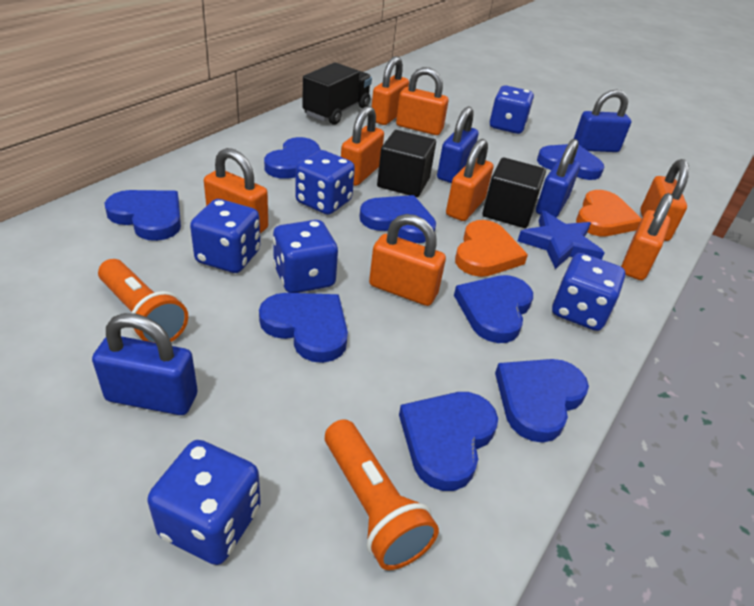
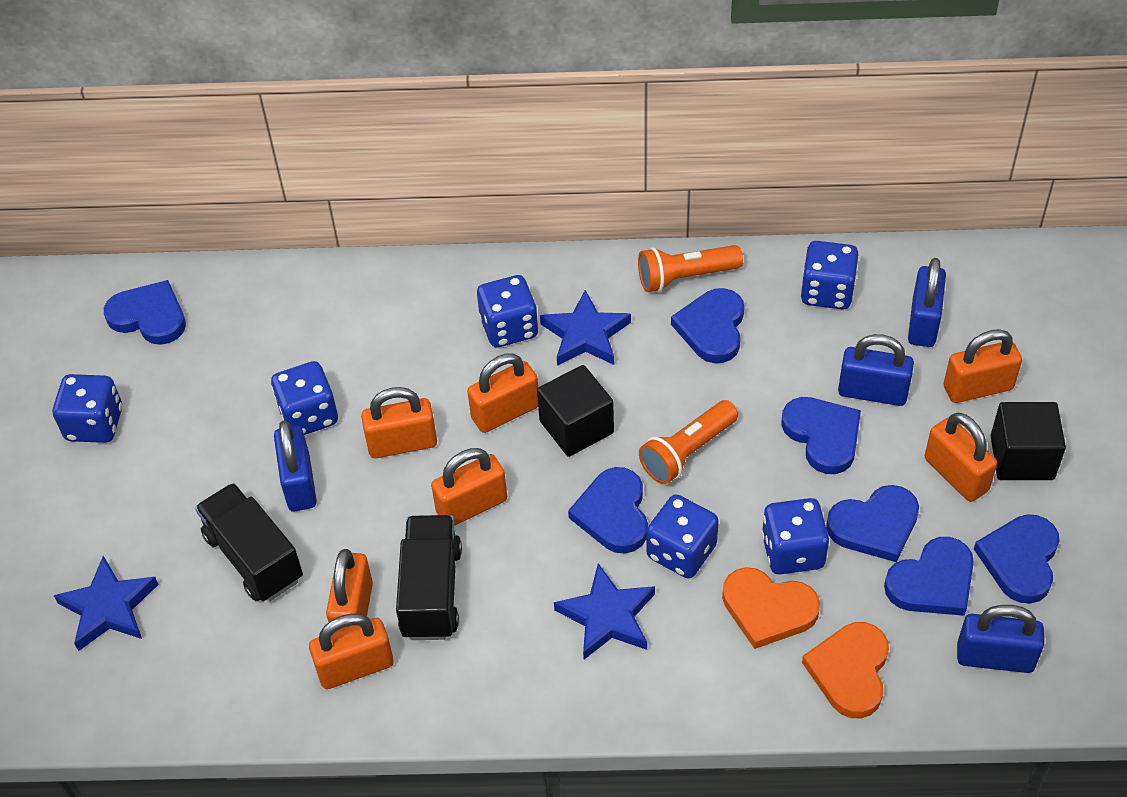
black truck: [302,62,372,125] = 1 -> [195,483,303,601] [396,515,462,640] = 2
blue heart: [105,190,181,241] [259,293,348,363] [264,137,321,179] [359,195,436,243] [399,392,498,491] [454,275,533,343] [495,359,589,443] [537,144,604,180] = 8 -> [104,280,186,345] [568,467,648,554] [671,288,744,363] [781,397,861,474] [826,485,919,562] [884,537,974,616] [974,514,1060,604] = 7
blue star: [518,211,605,269] = 1 -> [54,556,159,651] [540,290,631,366] [554,563,655,660] = 3
orange padlock: [204,148,268,233] [341,106,384,186] [369,214,446,306] [372,56,409,125] [396,67,448,135] [446,139,493,221] [621,193,673,280] [640,159,689,241] = 8 -> [309,614,394,689] [326,549,373,631] [361,387,437,458] [431,448,507,526] [467,354,538,433] [925,413,997,502] [944,329,1022,403] = 7

